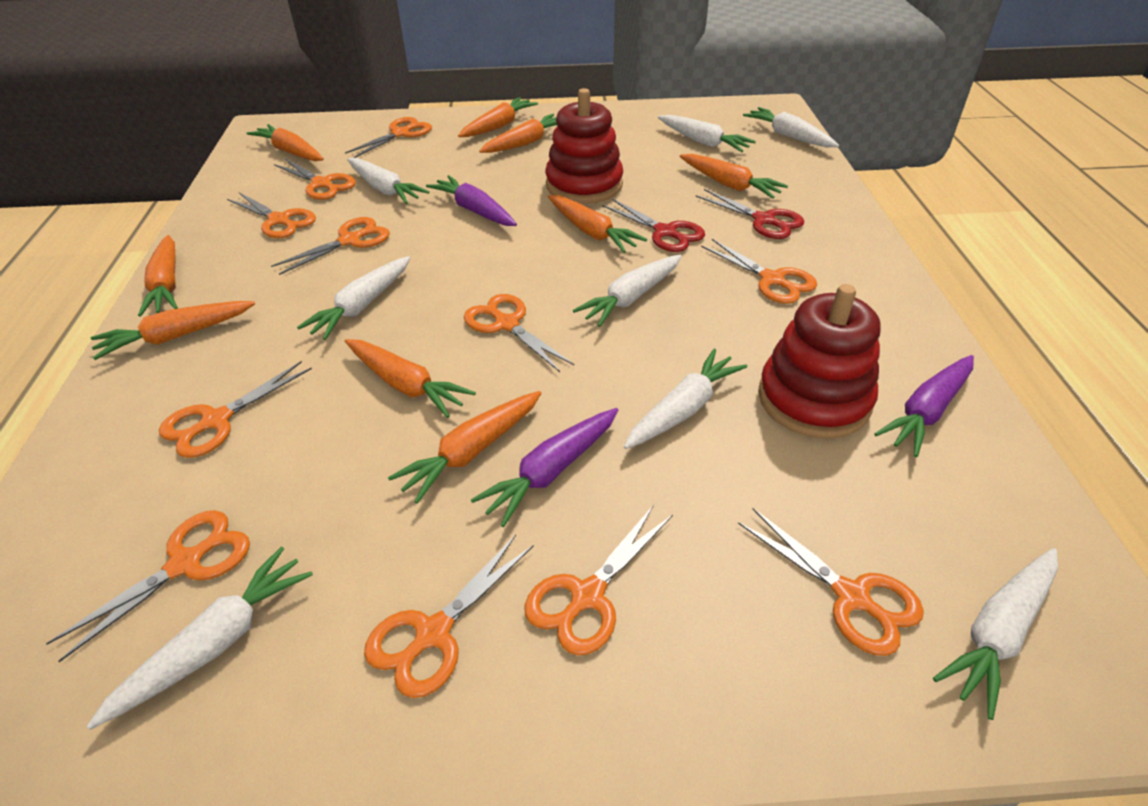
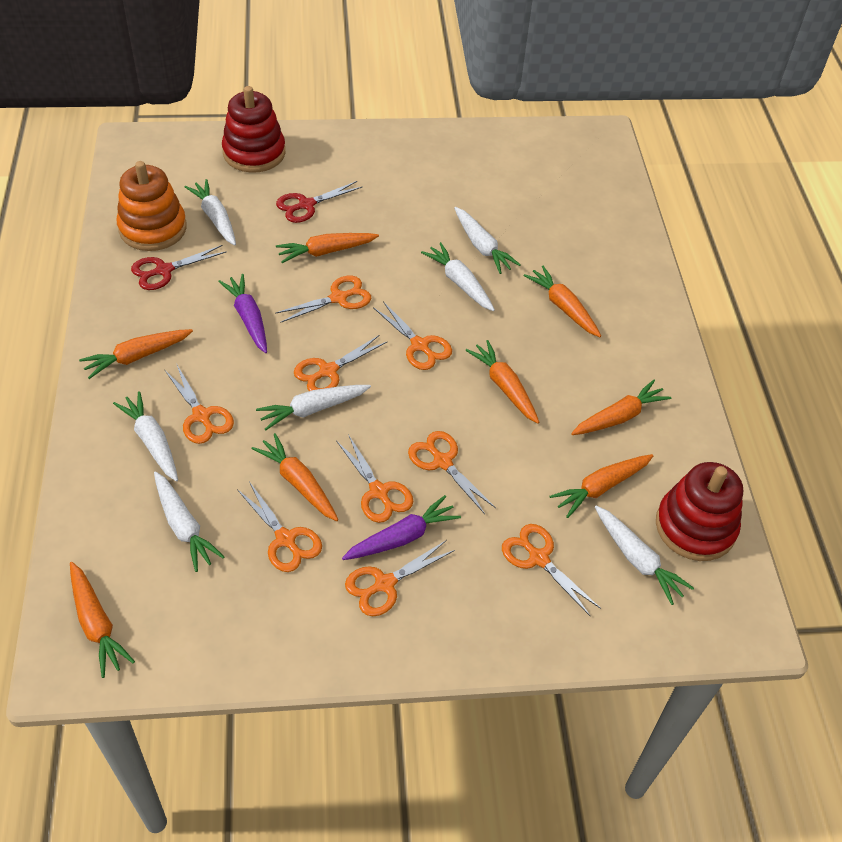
orange carrot: [91,301,255,360] [138,235,178,317] [247,124,324,161] [345,339,476,418] [388,391,541,504] [458,97,538,137] [479,114,557,153] [548,195,647,253] [680,154,788,199] = 9 -> [70,562,135,678] [79,329,193,379] [252,433,338,521] [276,233,379,263] [465,340,539,424] [524,266,601,337] [549,454,654,518] [571,380,671,435] = 8
orange scissors: [46,510,250,662] [159,361,312,458] [227,192,316,238] [271,217,390,275] [274,158,356,200] [345,117,432,158] [364,535,533,698] [464,294,574,372] [524,505,673,656] [701,239,817,304] [738,508,924,656] = 11 -> [164,363,234,444] [237,482,322,572] [275,276,371,323] [294,335,388,391] [336,434,413,523] [345,540,455,616] [373,301,452,370] [408,431,496,514] [502,524,601,617] = 9
orange stacking toy: none = 0 -> [116,161,187,251] = 1
purple carrot: [426,175,517,226] [471,408,618,527] [874,355,974,457] = 3 -> [218,274,267,353] [342,495,461,560] = 2
white carrot: [87,547,313,730] [297,256,410,340] [347,158,429,204] [573,255,682,327] [624,349,747,449] [658,115,756,152] [743,107,839,147] [933,548,1058,720] = 8 -> [113,391,178,482] [154,471,225,572] [185,179,236,245] [256,385,371,430] [421,242,495,311] [454,207,521,274] [595,506,694,605] = 7

